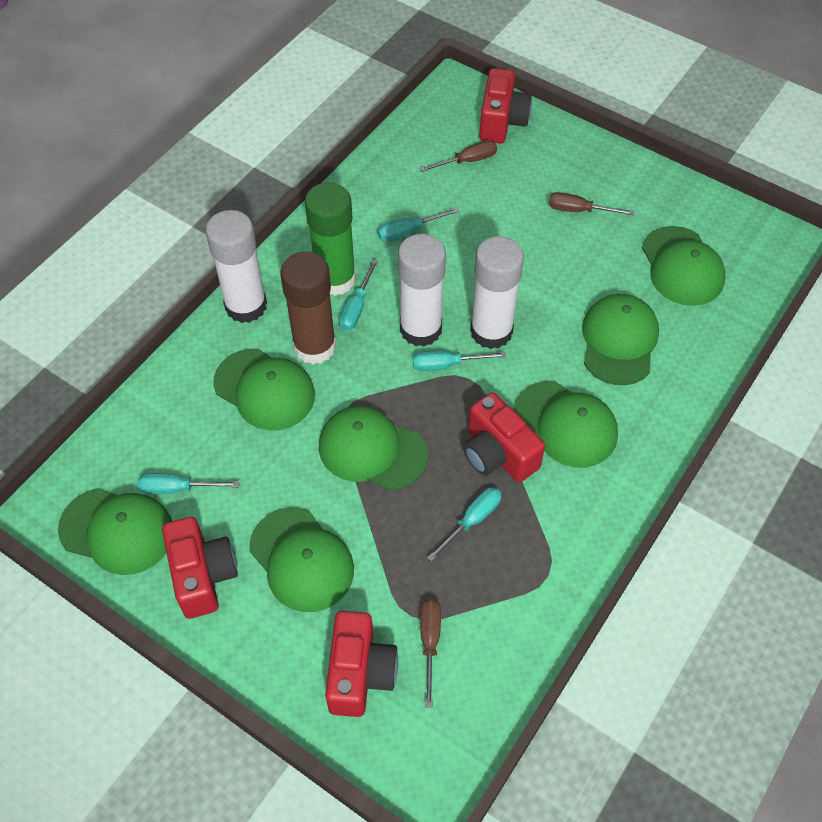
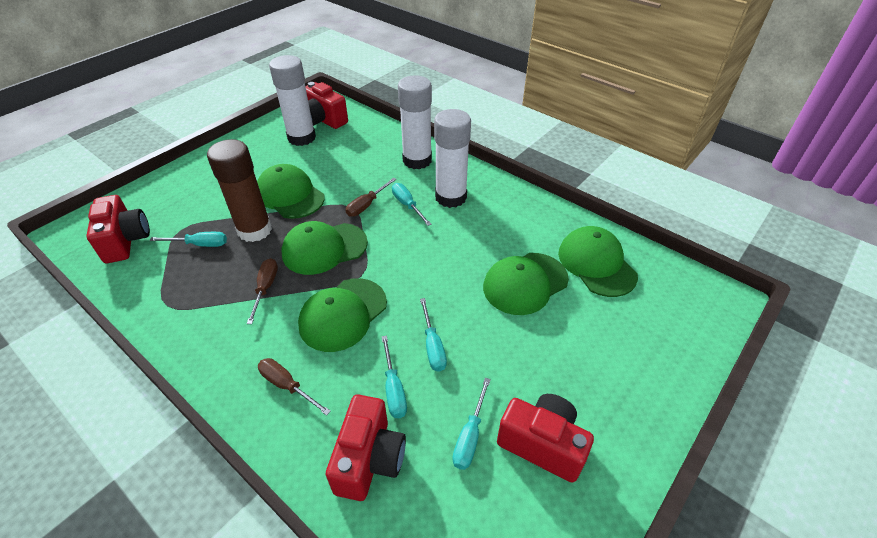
green cap: [58,488,172,575] [213,349,315,430] [249,507,354,612] [319,406,428,491] [513,381,618,468] [582,294,659,385] [642,226,725,306] = 7 -> [257,164,325,219] [281,221,368,275] [298,278,387,352] [483,253,569,315] [558,226,638,297] = 5
green glue stick: [305,183,356,296] = 1 -> none = 0

